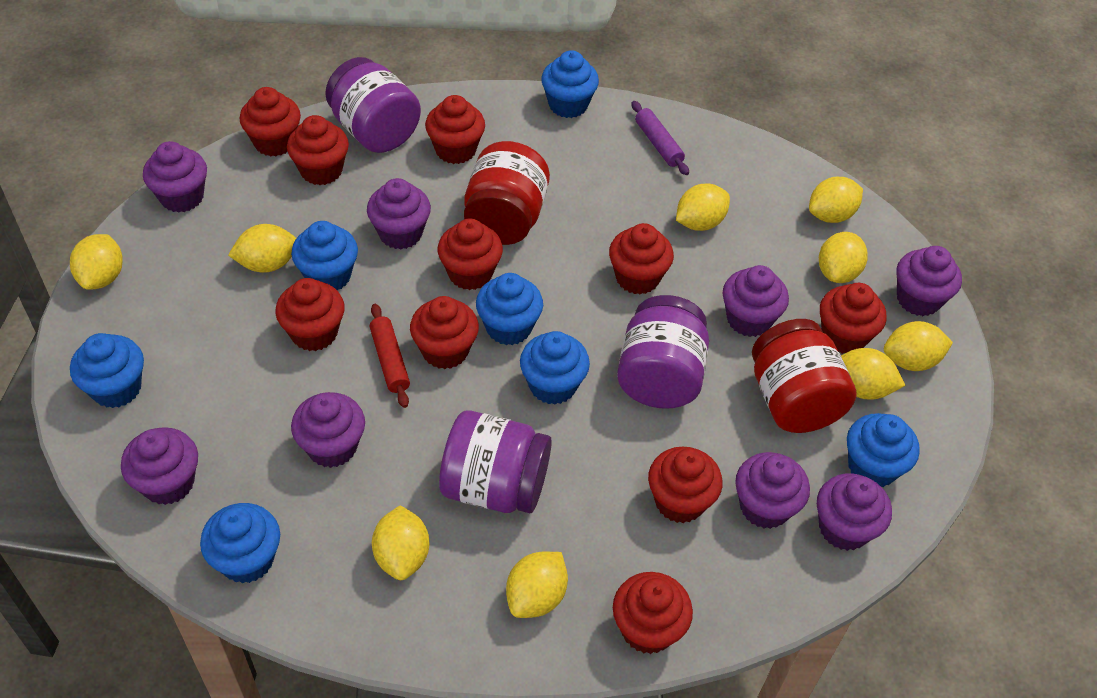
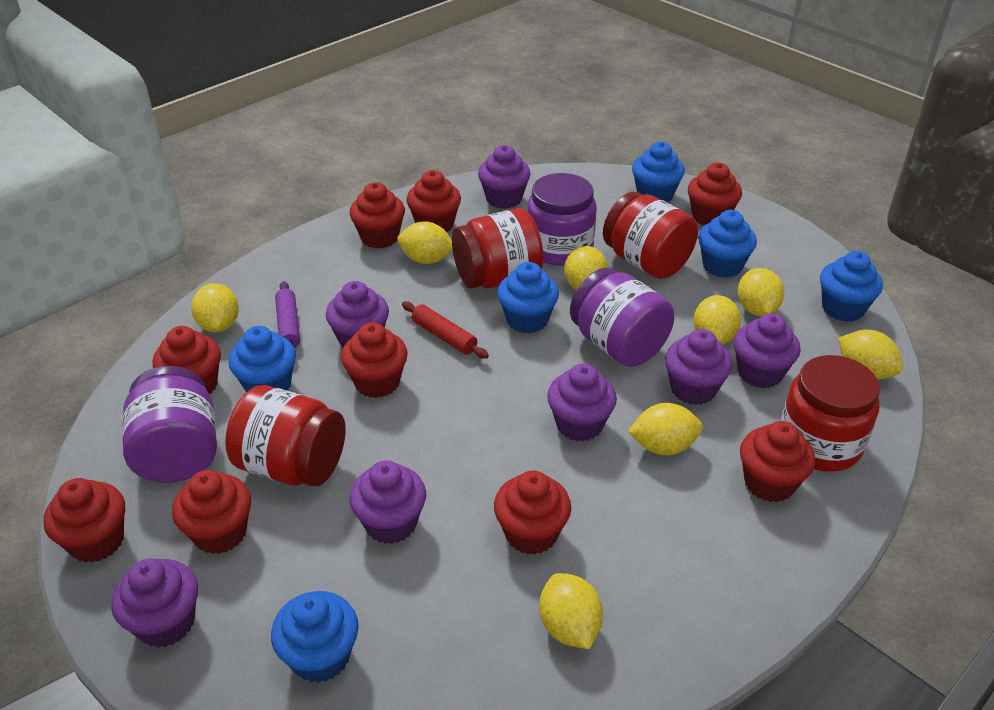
blue cupcake: [70,333,144,408] [200,503,280,584] [291,221,358,291] [476,273,543,345] [520,331,590,405] [541,50,599,118] [847,413,920,487] = 7 -> [228,326,296,392] [271,591,359,683] [497,262,559,333] [632,142,685,202] [698,210,757,278] [820,251,883,322] = 6
purple cupcake: [121,427,198,505] [143,141,207,213] [291,392,365,468] [367,178,431,249] [723,265,789,337] [735,452,810,529] [817,473,892,551] [896,246,962,316] = 8 -> [111,559,198,648] [326,281,389,348] [349,460,426,544] [478,145,531,209] [547,364,617,442] [665,329,732,405] [734,313,801,388] = 7
red cupcake: [240,87,301,157] [275,278,345,351] [287,115,349,185] [410,296,479,369] [425,95,485,164] [438,219,503,290] [609,223,674,295] [613,572,693,654] [648,446,723,523] [820,283,886,354] = 10 -> [43,478,125,563] [153,326,221,394] [172,470,251,554] [341,323,408,398] [349,182,405,249] [407,170,461,232] [494,471,571,555] [688,163,742,226] [740,421,815,502] = 9
red jar: [464,141,550,245] [752,319,857,433] = 2 -> [225,385,346,487] [452,208,543,289] [603,192,698,279] [781,355,880,472] = 4
yellow lemon: [70,234,123,290] [228,224,296,273] [372,505,429,580] [506,552,568,618] [676,184,730,231] [809,177,863,223] [819,232,868,283] [841,348,905,400] [884,321,953,371] = 9 -> [191,283,239,332] [397,221,453,264] [539,573,603,649] [564,246,608,290] [628,403,703,455] [693,295,741,345] [737,268,784,316] [838,330,903,380] = 8

